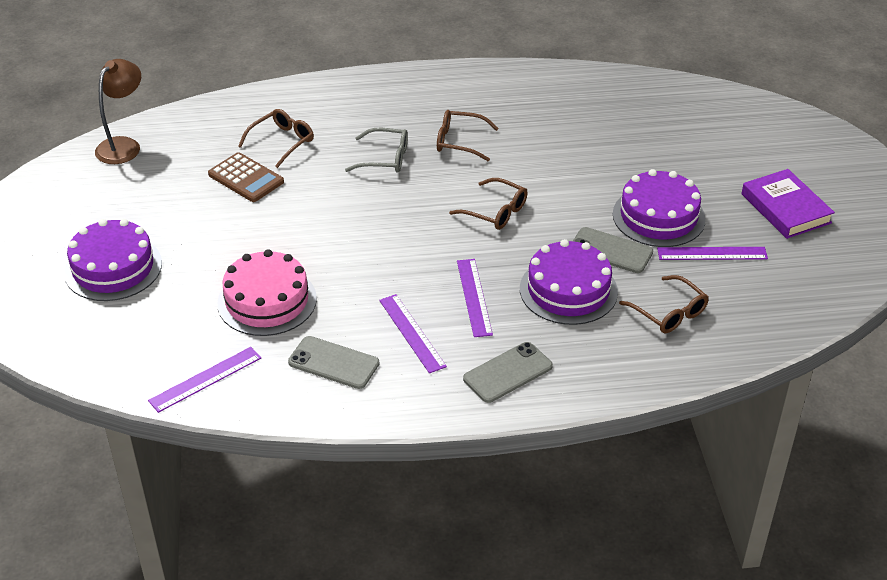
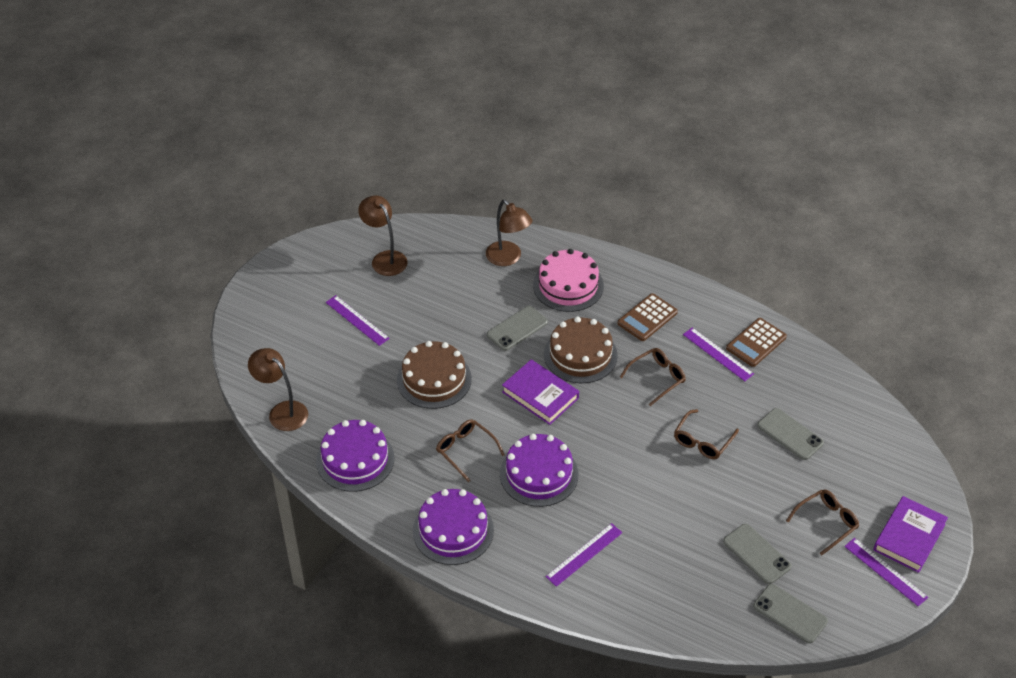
brown cake: none = 0 -> [397,341,472,409] [544,317,618,383] = 2
brown calculator: [208,152,284,202] = 1 -> [617,293,678,341] [726,318,787,367] = 2
brown lamp: [95,59,141,164] = 1 -> [248,348,308,431] [358,195,408,276] [486,200,532,266] = 3
grey glasses: [345,128,408,173] = 1 -> none = 0
grey phone: [288,336,379,389] [463,342,553,403] [573,227,653,273] = 3 -> [487,306,548,351] [723,524,792,584] [753,584,828,643] [757,408,824,460] = 4
purple book: [742,169,835,239] = 1 -> [502,359,579,425] [873,496,948,573] = 2

